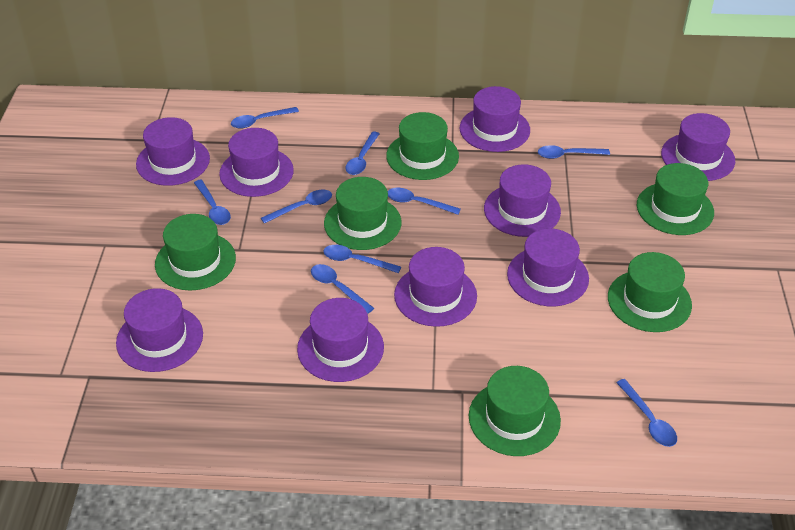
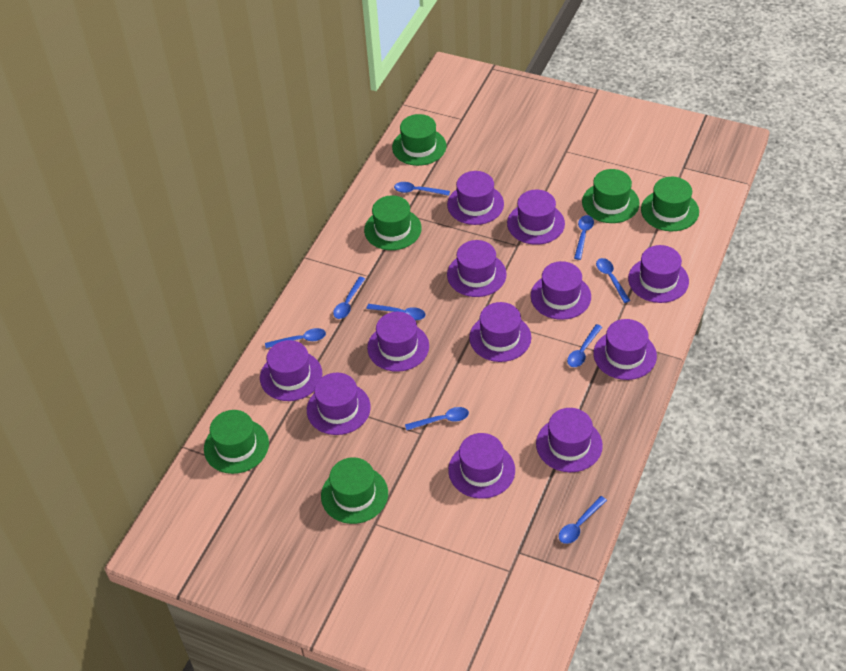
purple hat: [116,288,203,372] [136,117,210,186] [219,128,294,197] [297,298,384,382] [394,247,477,327] [460,86,530,152] [484,164,561,237] [507,228,589,306] [661,113,735,181] = 9 -> [260,340,323,401] [307,373,371,435] [367,312,429,372] [447,171,504,225] [447,240,507,297] [448,433,515,499] [469,302,531,362] [507,190,565,245] [531,261,591,320] [536,408,603,472] [593,319,657,380] [628,245,689,303] = 12

